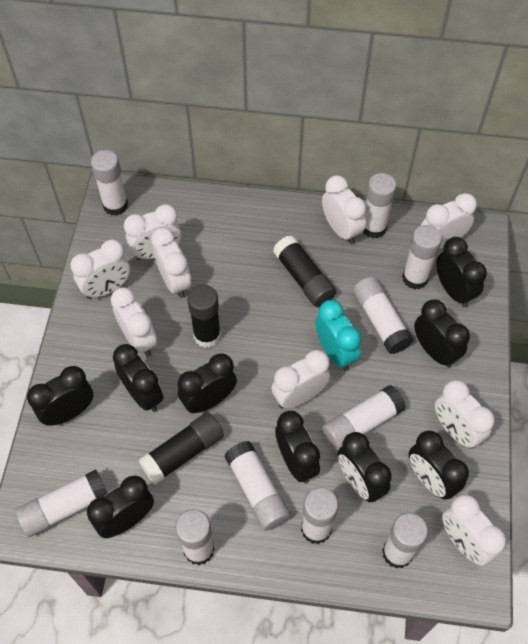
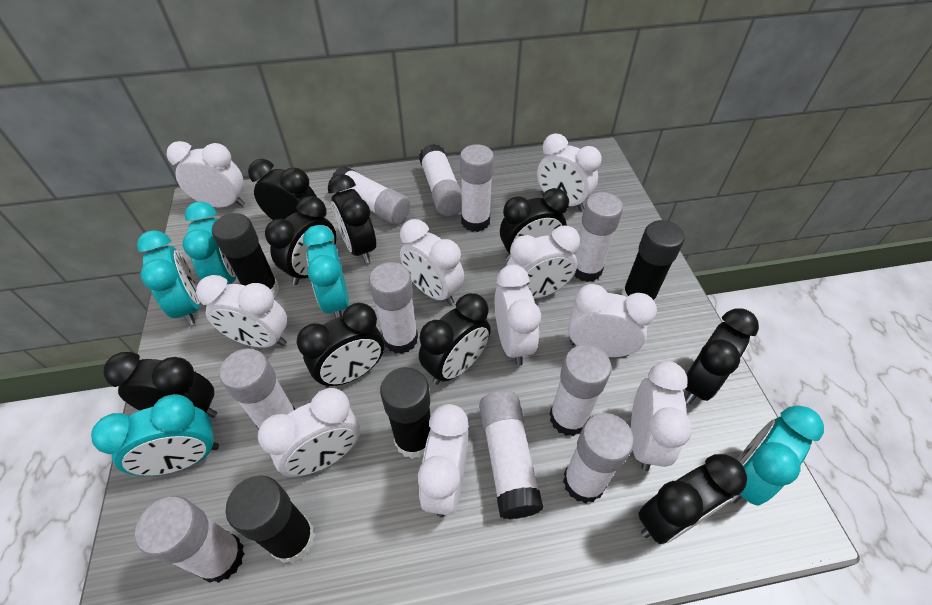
black glue stick: [138,412,224,485] [187,285,221,348] [273,235,336,307] = 3 -> [212,213,279,298] [226,475,315,563] [380,367,431,459] [621,220,684,302] = 4
turquoise clock: [315,300,362,371] = 1 -> [91,394,219,476] [137,230,200,325] [183,202,236,284] [303,225,349,318] [731,405,824,506] = 5
white clock: [70,239,130,299] [111,288,157,357] [124,204,181,260] [151,227,191,298] [271,350,330,409] [322,175,366,244] [421,193,477,249] [435,380,494,449] [442,494,506,566] = 9 -> [166,141,245,207] [196,275,287,348] [258,388,360,477] [400,219,464,305] [418,404,469,517] [495,265,541,366] [507,226,580,299] [537,134,602,211] [568,284,657,357] [631,361,692,471] = 10

